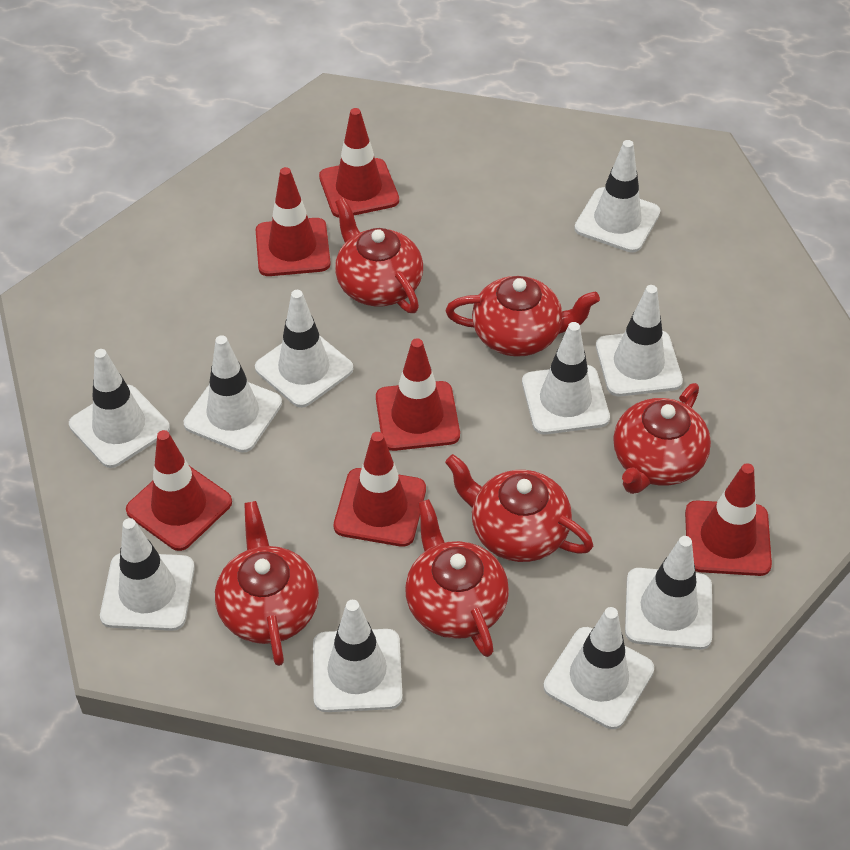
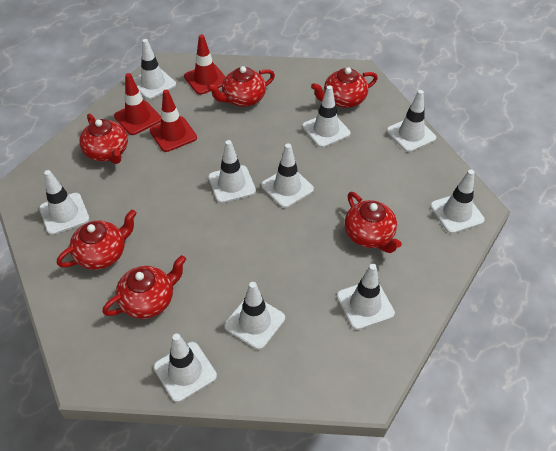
red traffic cone: [126,430,232,551] [256,167,331,276] [319,108,399,218] [334,432,426,547] [376,338,460,451] [685,463,772,576] = 6 -> [114,73,161,135] [150,90,197,152] [184,35,225,95] = 3

